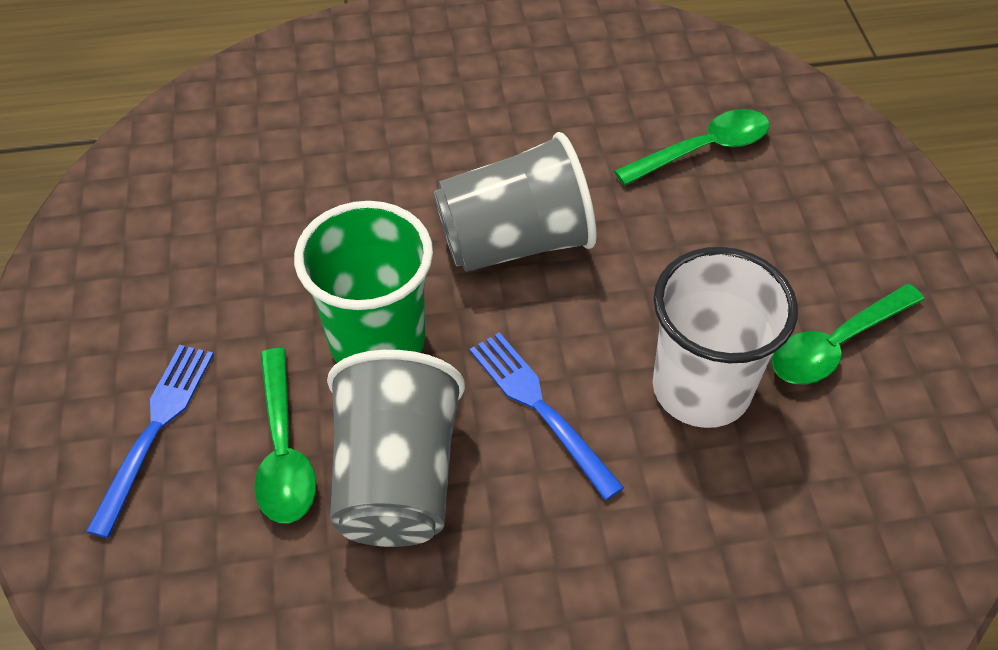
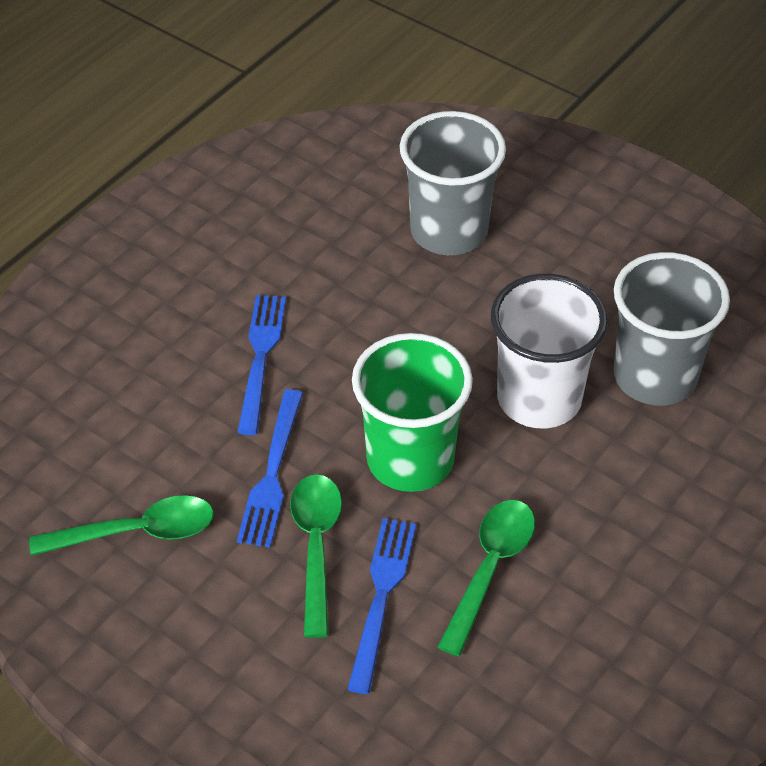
blue fork: [86,345,214,538] [470,332,624,500] = 2 -> [237,295,286,435] [237,389,303,547] [347,518,416,694] = 3

